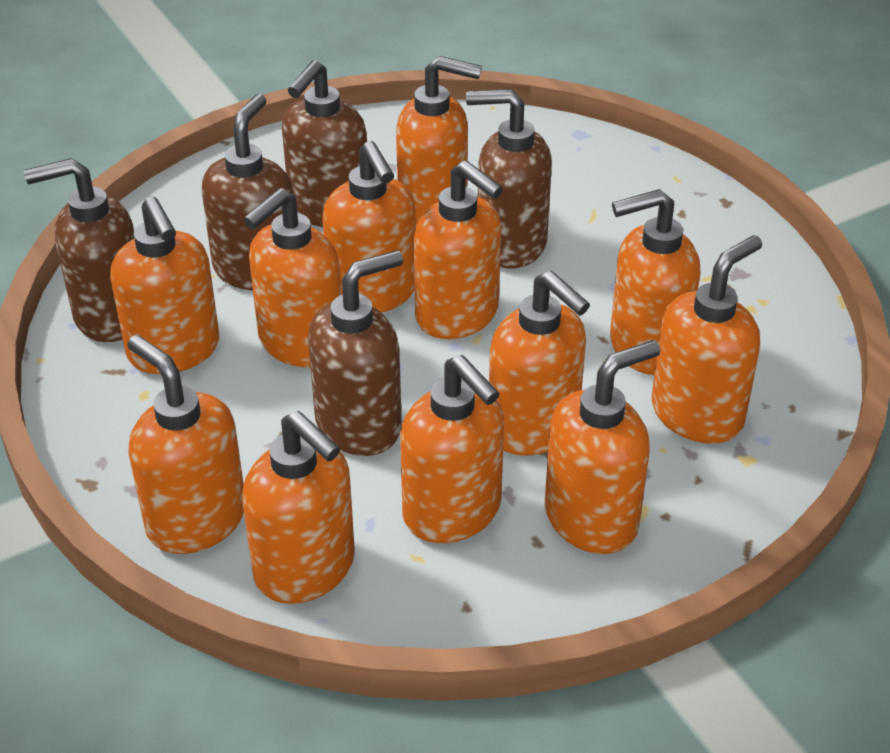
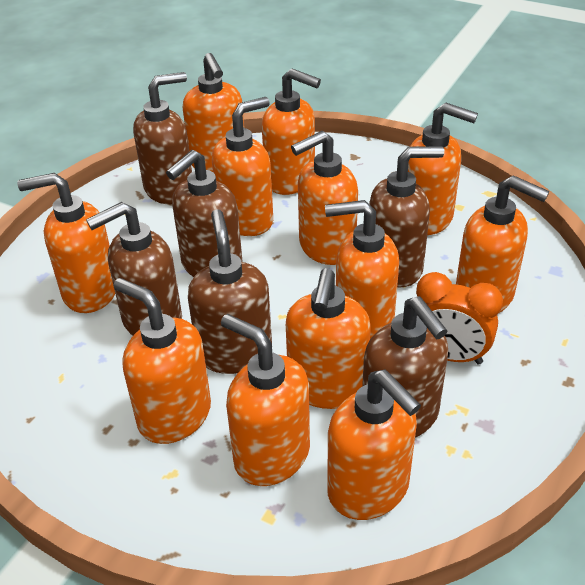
brown soap dispenser: [24,158,134,342] [202,94,293,291] [282,60,367,227] [308,250,403,456] [466,89,552,269] = 5 -> [86,202,182,336] [133,72,192,204] [166,150,243,277] [188,209,272,374] [362,296,448,437] [369,146,444,288] = 6
orange clock: none = 0 -> [416,272,503,365] = 1

